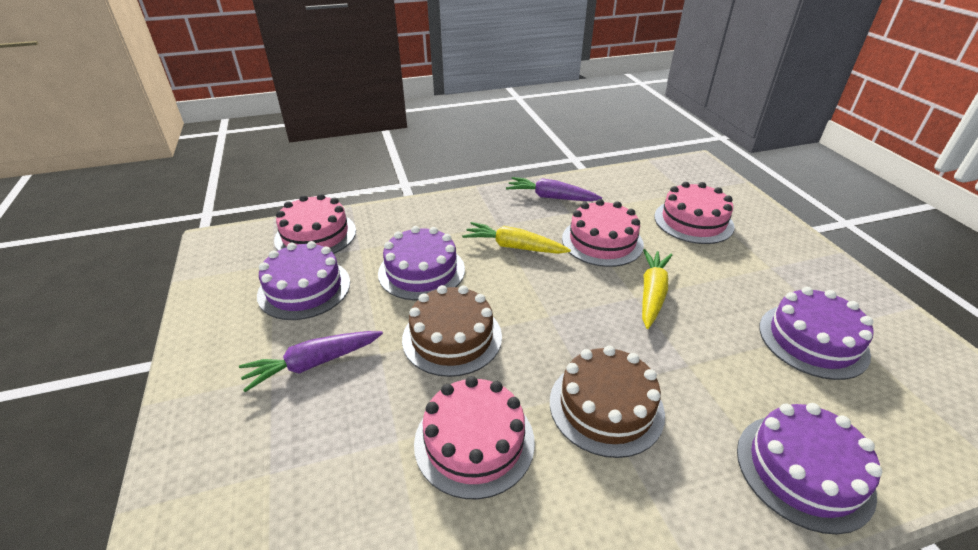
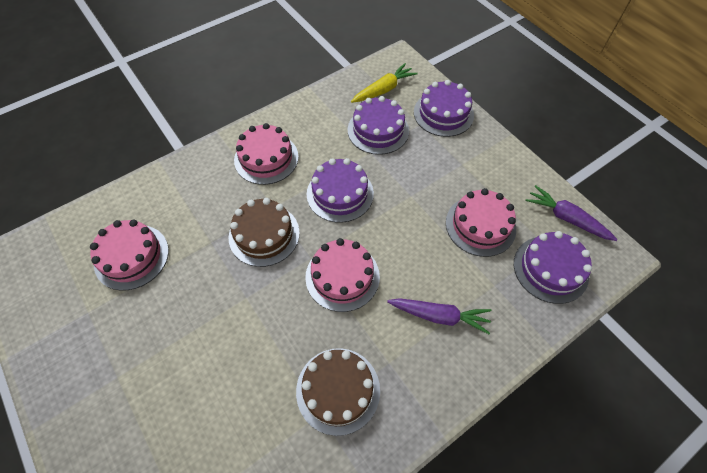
yellow carrot: [462,222,571,254] [642,249,672,329] = 2 -> [351,63,418,103] = 1

